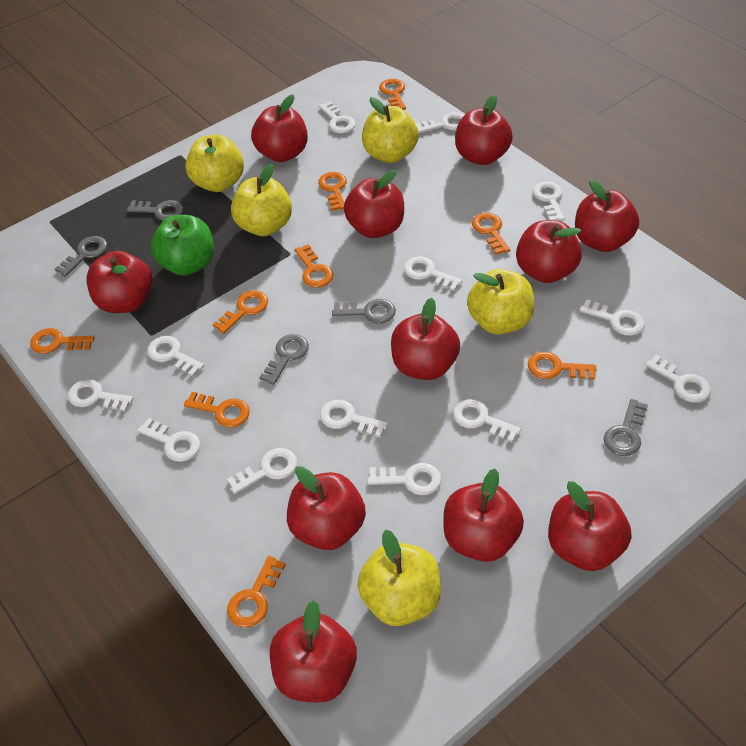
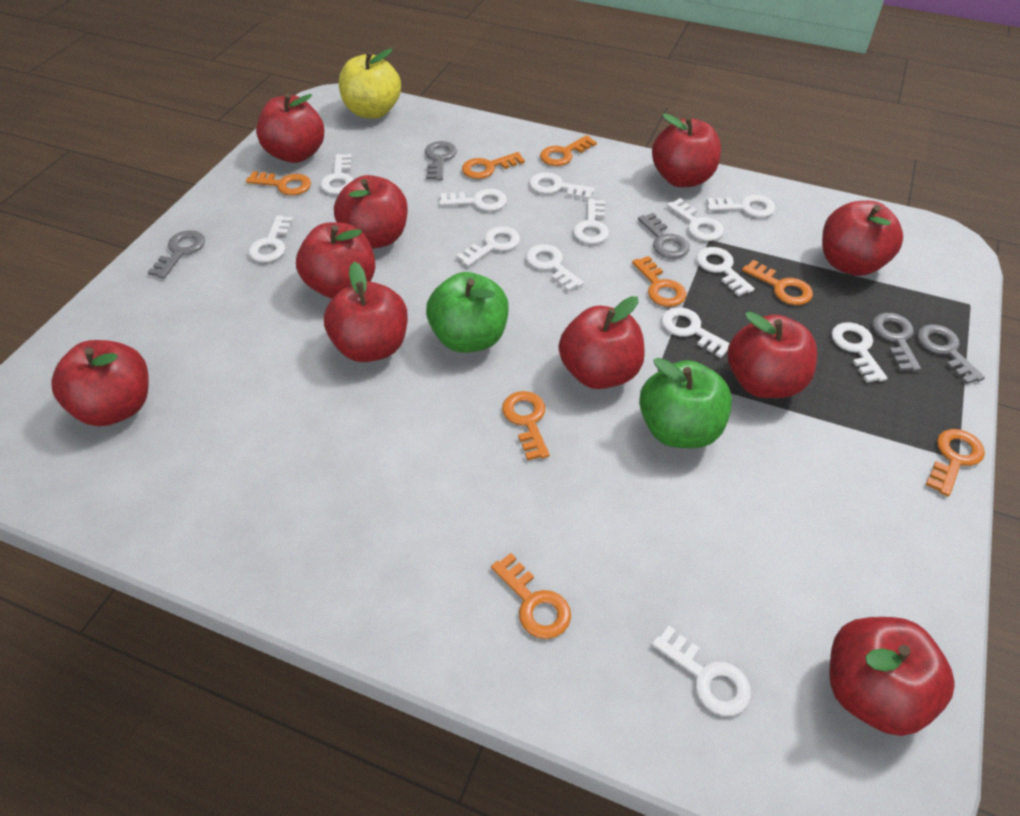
green apple: [150,215,214,276] = 1 -> [426,272,509,353] [639,358,732,448] = 2
orange key: [30,328,95,354] [184,392,250,428] [213,290,268,334] [227,556,286,628] [295,244,333,288] [318,172,347,211] [379,79,406,110] [472,213,510,255] [528,352,596,380] = 9 -> [246,171,311,195] [462,152,525,179] [491,553,571,639] [502,391,550,460] [540,135,597,166] [632,256,686,307] [742,260,813,305] [926,429,985,496] = 8
red apple: [86,251,152,313] [251,95,308,162] [270,600,357,703] [287,466,366,550] [344,170,404,238] [391,298,460,380] [443,469,524,562] [455,95,513,165] [516,220,582,283] [548,481,631,571] [575,179,639,252] = 11 -> [51,340,149,426] [256,94,324,163] [296,223,375,299] [324,262,408,362] [334,175,408,249] [559,296,645,389] [652,113,721,187] [728,311,817,398] [822,201,903,276] [829,617,955,736] = 10
yellow apple: [185,135,244,192] [231,164,292,236] [357,530,441,626] [362,97,419,163] [467,269,535,335] = 5 -> [339,49,401,119] = 1

